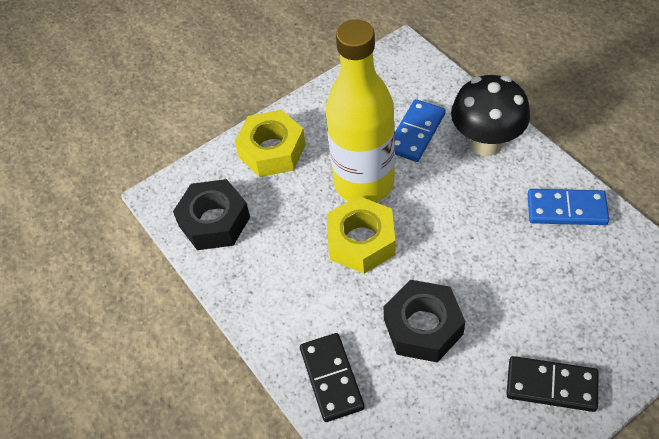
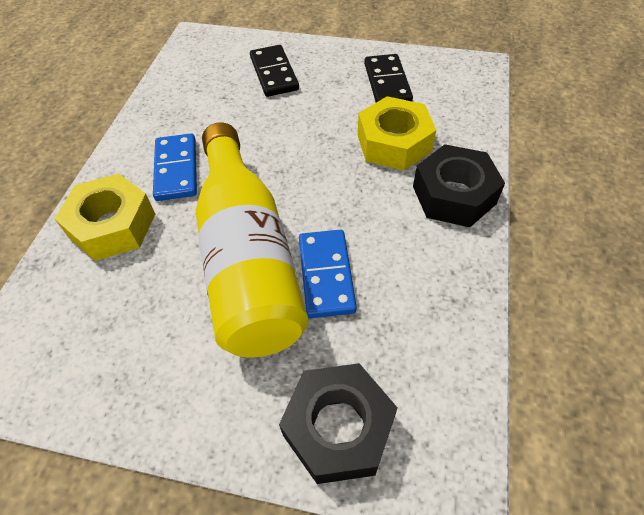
black mushroom: [451,75,530,156] = 1 -> none = 0

